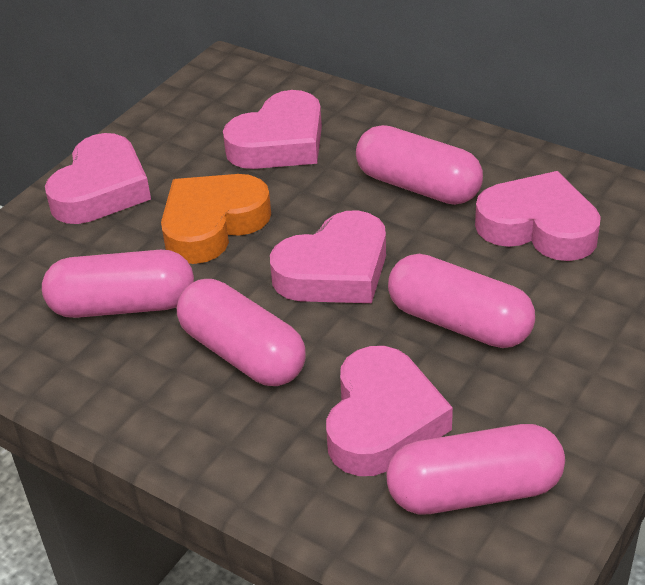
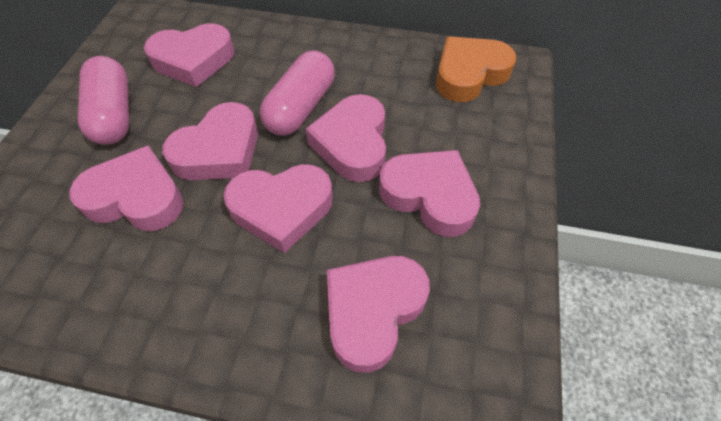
pink capsule: [42,250,194,318] [177,279,306,386] [356,125,483,205] [386,424,565,514] [388,254,535,348] = 5 -> [78,56,129,145] [260,50,335,135] = 2
pink heart: [45,133,151,224] [223,90,322,169] [270,210,386,303] [326,346,453,476] [475,171,601,261] = 5 -> [69,146,184,231] [144,23,234,87] [162,102,258,180] [223,164,333,253] [306,94,386,182] [327,256,430,373] [379,150,480,237] = 7

